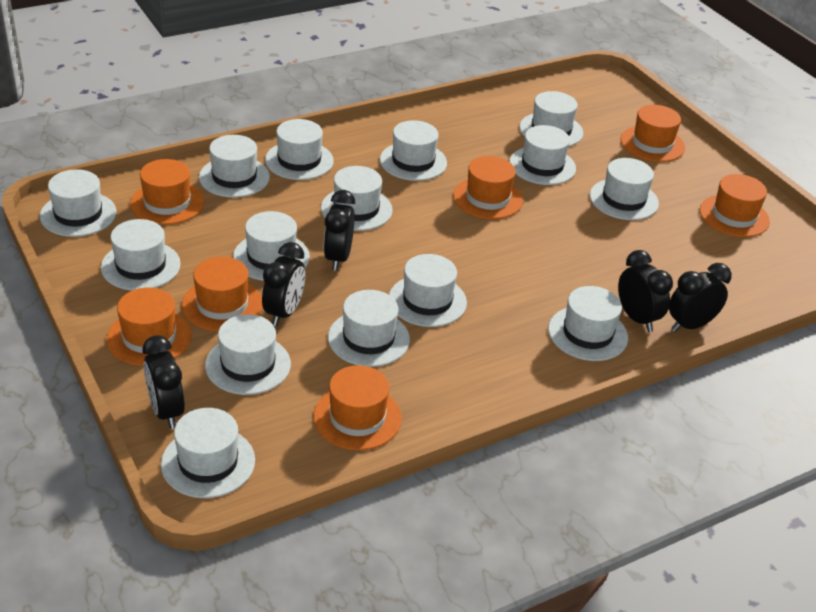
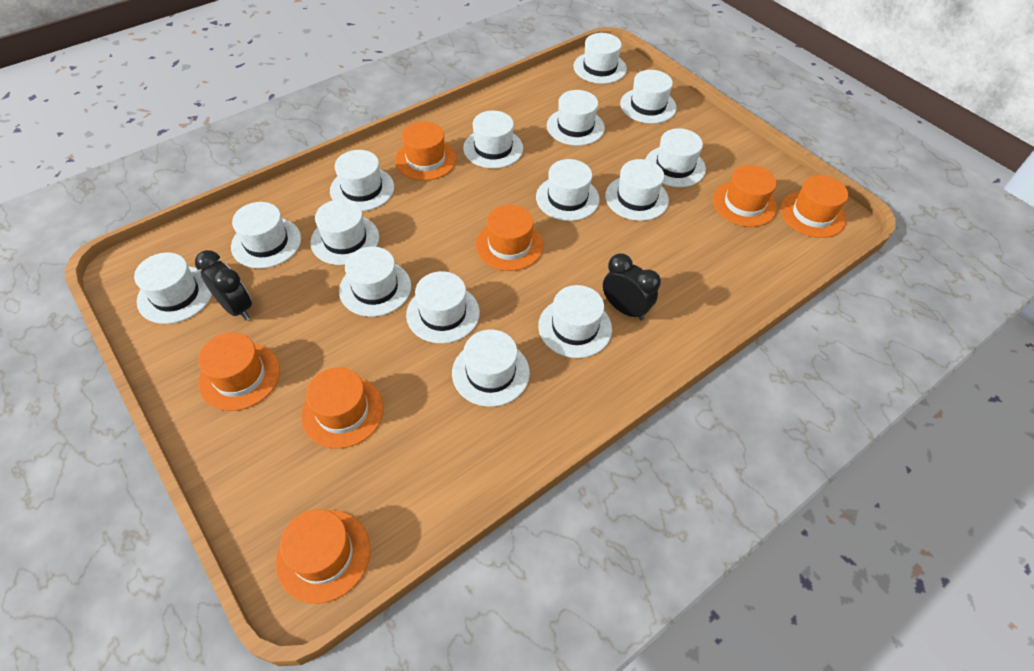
black clock: [142,335,185,429] [262,242,305,326] [324,190,355,271] [618,250,673,332] [669,263,732,332] = 5 -> [195,250,252,320] [603,253,661,321] = 2

